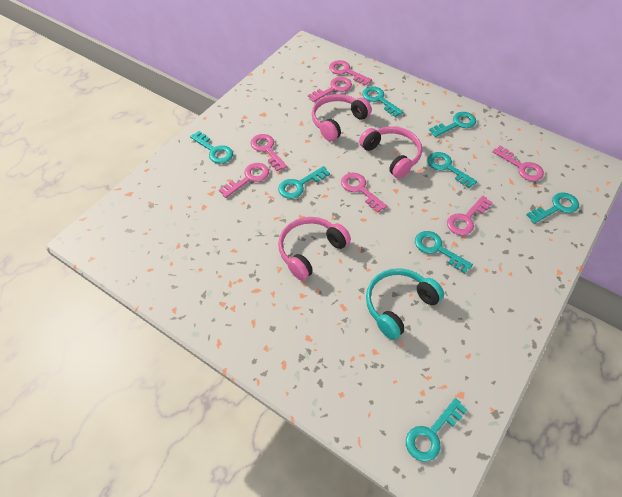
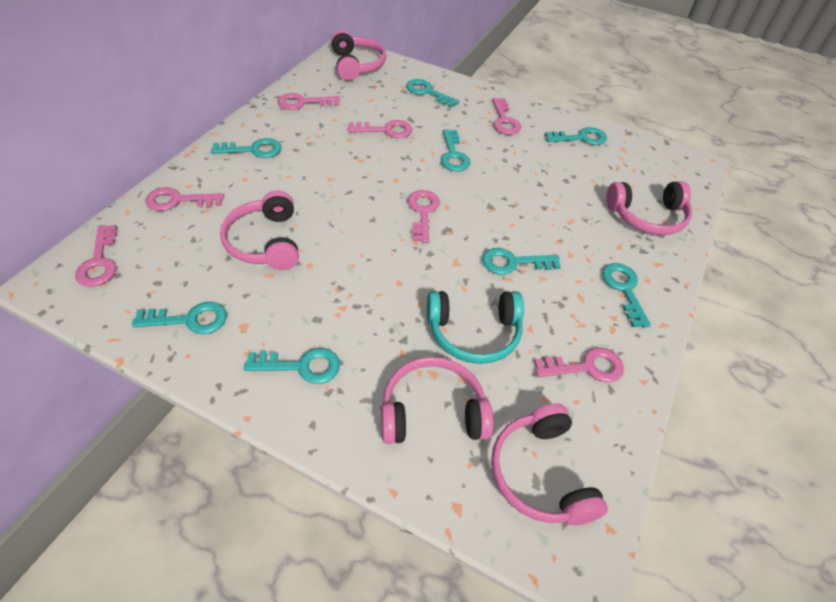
pink headphones: [278,217,351,281] [312,94,372,141] [359,126,422,179] = 3 -> [220,191,299,270] [331,30,386,81] [381,357,494,444] [491,403,608,525] [606,181,692,235] = 5

